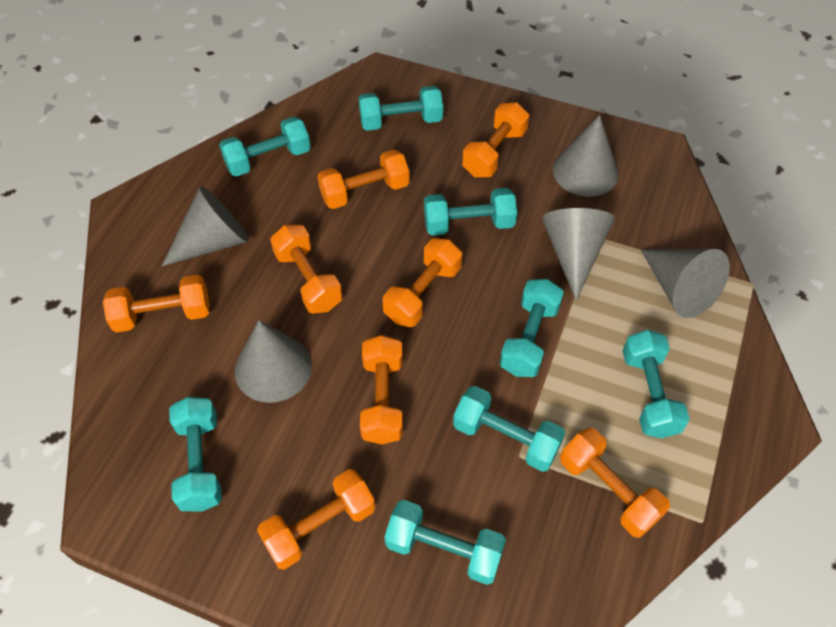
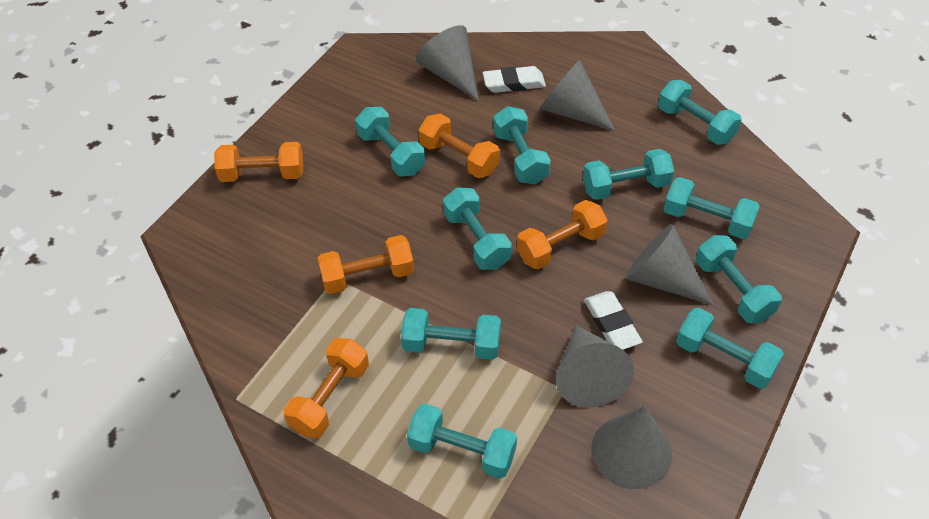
orange dumbbell: [103,275,210,333] [257,469,375,569] [270,225,343,314] [317,149,409,209] [360,335,403,444] [383,238,462,327] [462,102,529,177] [560,428,670,538] = 8 -> [214,142,303,182] [284,338,369,439] [318,235,414,294] [419,113,500,178] [517,200,608,269] = 5
turquoise dumbbell: [169,397,222,512] [219,117,311,177] [358,86,443,131] [385,500,506,585] [424,188,517,236] [453,386,565,472] [500,279,564,377] [623,330,690,438] = 8 -> [355,107,426,176] [401,308,501,360] [407,404,517,479] [443,187,512,270] [493,106,551,184] [583,149,674,200] [658,80,742,145] [664,177,760,239] [676,308,784,389] [696,235,782,323] = 10
white eraser: none = 0 -> [483,66,546,93] [584,291,643,350] = 2

